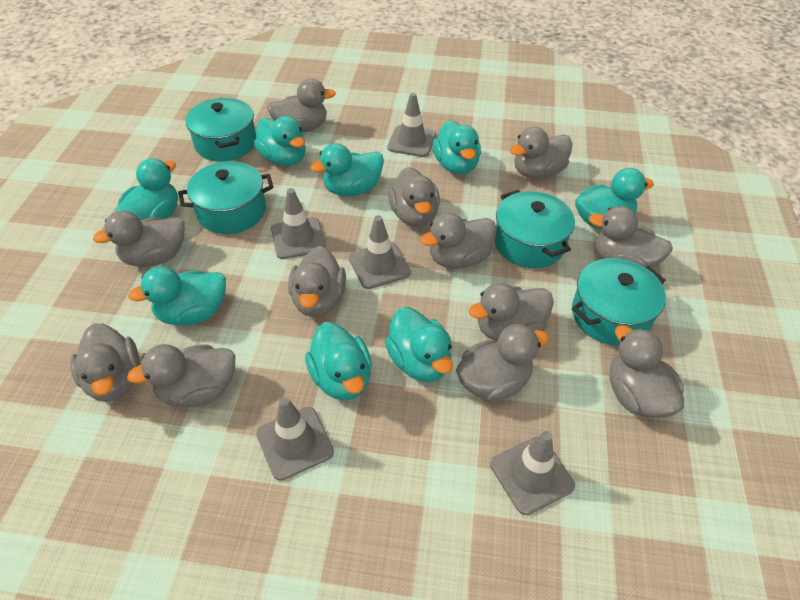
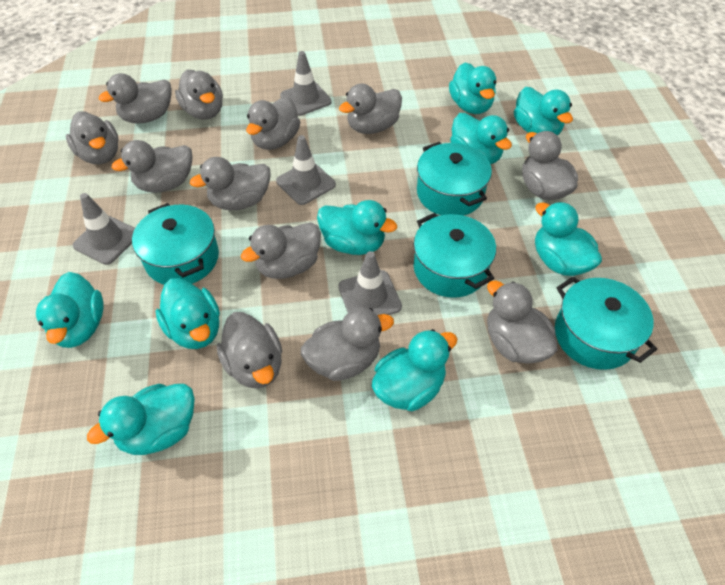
grey traffic cone: [256,397,334,481] [271,188,326,259] [349,216,411,289] [387,93,436,157] [490,431,575,515] = 5 -> [73,193,135,265] [276,135,336,205] [280,51,332,116] [338,251,402,315] = 4
turquoise duck: [115,158,178,220] [128,266,226,326] [254,116,306,166] [305,322,372,401] [310,143,384,196] [385,307,453,382] [433,120,481,174] [575,168,654,229] = 8 -> [36,272,103,348] [87,384,195,455] [156,278,220,349] [317,200,397,255] [372,329,457,411] [449,63,496,114] [450,113,512,164] [514,87,573,135] [535,202,602,276] = 9

